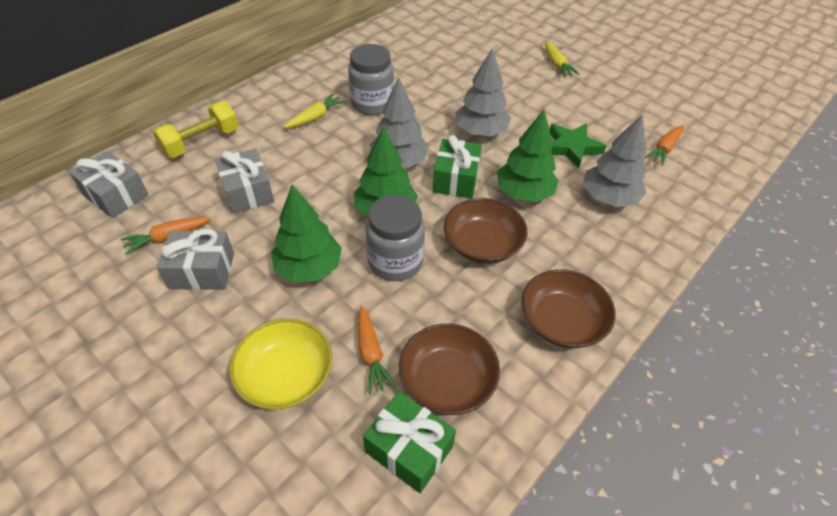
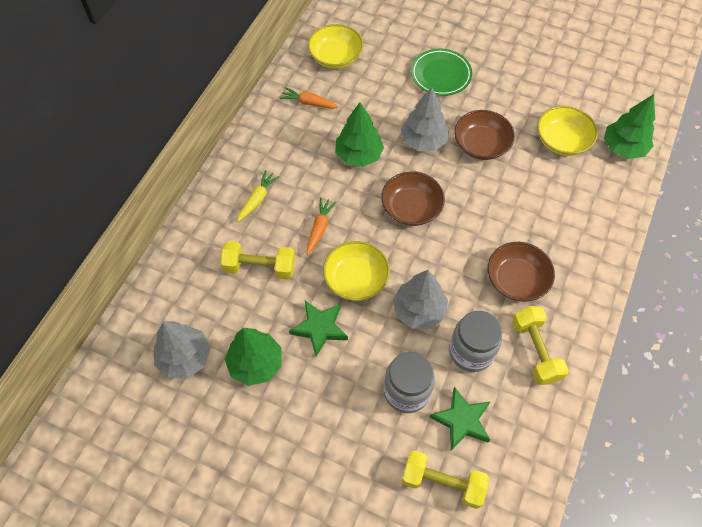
green gift: [363,391,456,493] [433,135,482,199] = 2 -> none = 0
green plate: none = 0 -> [411,49,472,96] = 1
green star: [550,123,606,169] = 1 -> [289,301,348,357] [429,387,490,450] = 2
grey gift: [70,151,148,218] [157,229,234,290] [215,149,274,214] = 3 -> none = 0
orange carrot: [121,217,211,255] [358,305,396,394] [645,125,684,166] = 3 -> [280,87,339,109] [306,198,337,255] = 2
yellow bowl: [229,318,332,410] = 1 -> [308,24,364,69] [323,241,390,301] [537,106,598,156] = 3
yellow carrot: [284,93,345,128] [545,41,579,77] = 2 -> [237,170,280,222] = 1
yellow dumbbell: [153,101,239,158] = 1 -> [220,241,295,280] [402,450,489,509] [512,306,569,385] = 3

